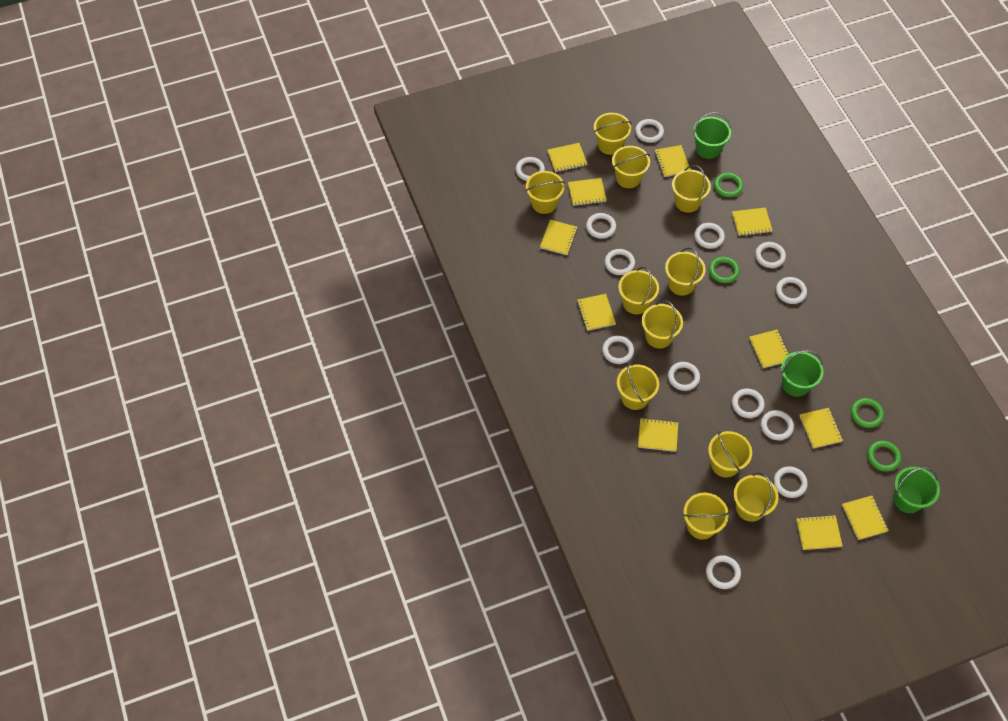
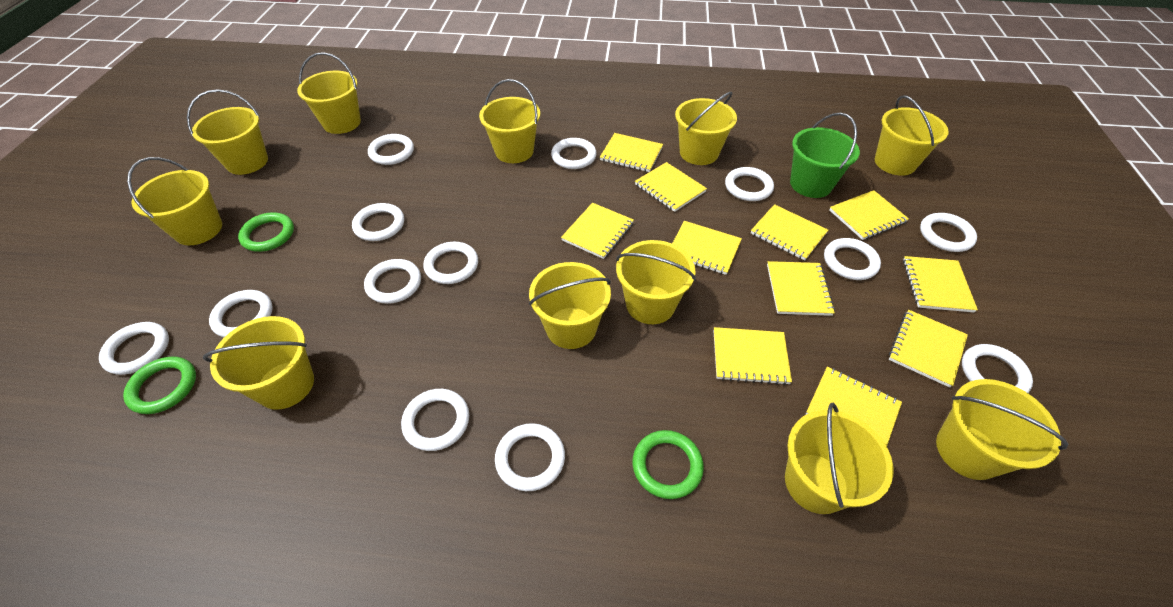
green bucket: [693,112,731,159] [781,350,824,397] [893,467,940,513] = 3 -> [790,112,860,198] = 1
green ring: [709,257,739,283] [714,173,743,197] [851,398,884,428] [867,441,901,472] = 4 -> [123,356,196,414] [238,212,294,252] [632,430,704,499] = 3

